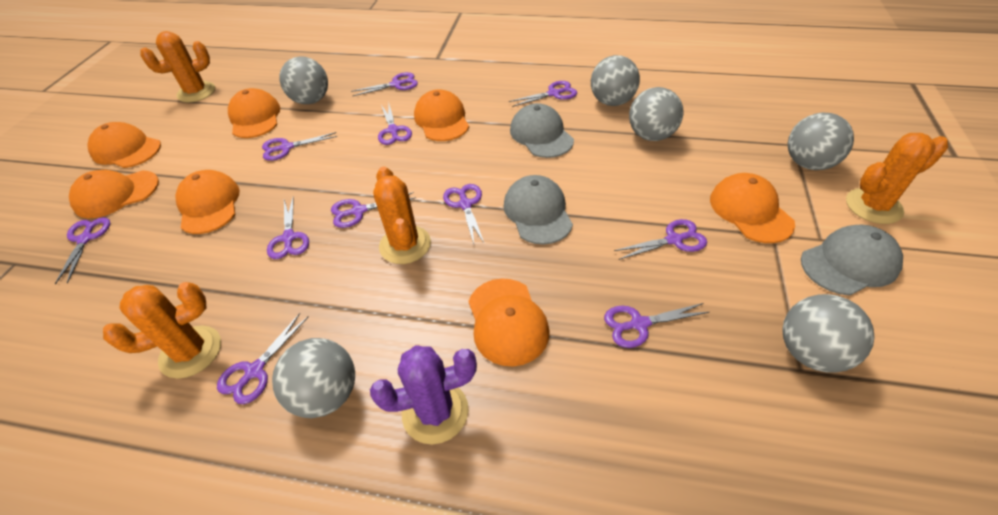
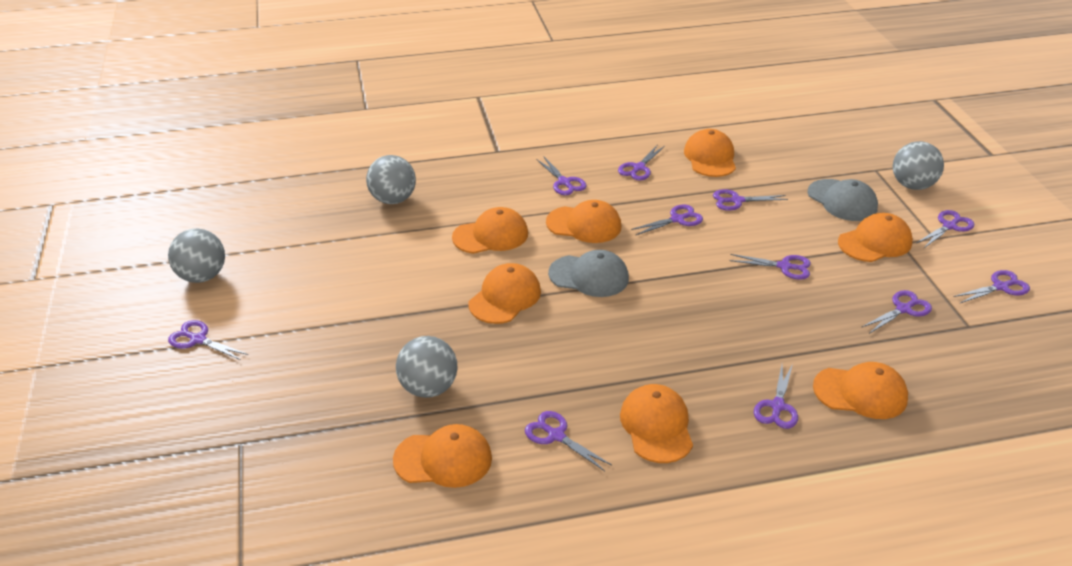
grey ball: [272,338,355,418] [280,56,328,104] [591,55,640,106] [629,87,684,141] [782,294,875,373] [788,113,854,170] = 6 -> [168,228,225,283] [366,155,416,204] [396,336,458,398] [893,141,944,190] = 4
grey cap: [503,175,573,245] [510,103,574,158] [801,225,903,296] = 3 -> [548,250,629,297] [807,179,878,221] = 2
orange cactus: [103,282,221,379] [140,31,215,102] [373,166,431,264] [846,133,948,224] = 4 -> none = 0
orange cap: [69,170,159,218] [88,122,161,168] [175,170,240,234] [228,88,280,138] [414,89,469,141] [468,278,550,366] [710,173,795,243] = 7 -> [393,424,492,488] [452,207,528,254] [469,263,541,324] [546,200,621,243] [620,384,693,463] [684,129,736,177] [813,362,908,419] [838,213,913,262] = 8
purple cactus: [370,345,477,444] = 1 -> none = 0

